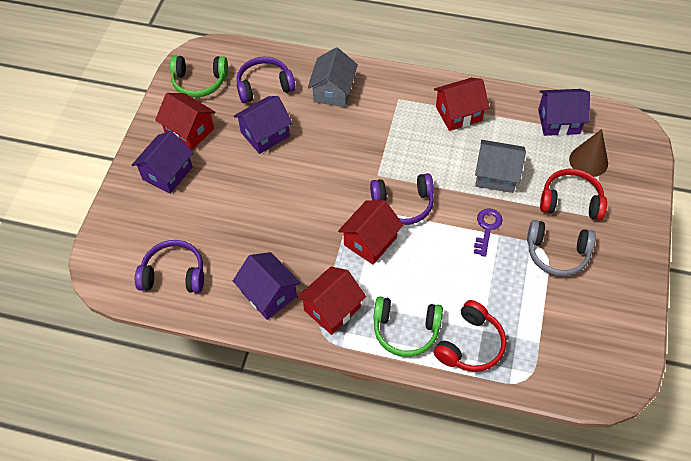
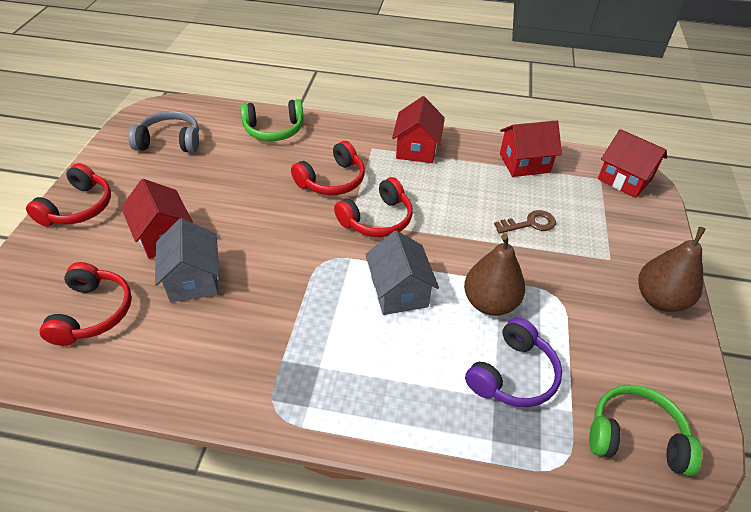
brown cone: [569,129,608,177] = 1 -> none = 0
brown key: none = 0 -> [494,210,556,234] = 1
brown pear: none = 0 -> [464,234,525,316] [638,227,706,312] = 2
purple headphones: [135,240,204,293] [236,57,296,103] [370,173,434,225] = 3 -> [465,317,562,407] = 1
purple house: [132,131,194,194] [233,252,301,320] [234,96,292,154] [538,89,590,136] = 4 -> none = 0
purple key: [474,208,503,257] = 1 -> none = 0
red headphones: [434,300,506,372] [540,169,607,220] = 2 -> [26,163,111,226] [40,262,132,346] [291,141,365,195] [334,177,413,237] = 4

